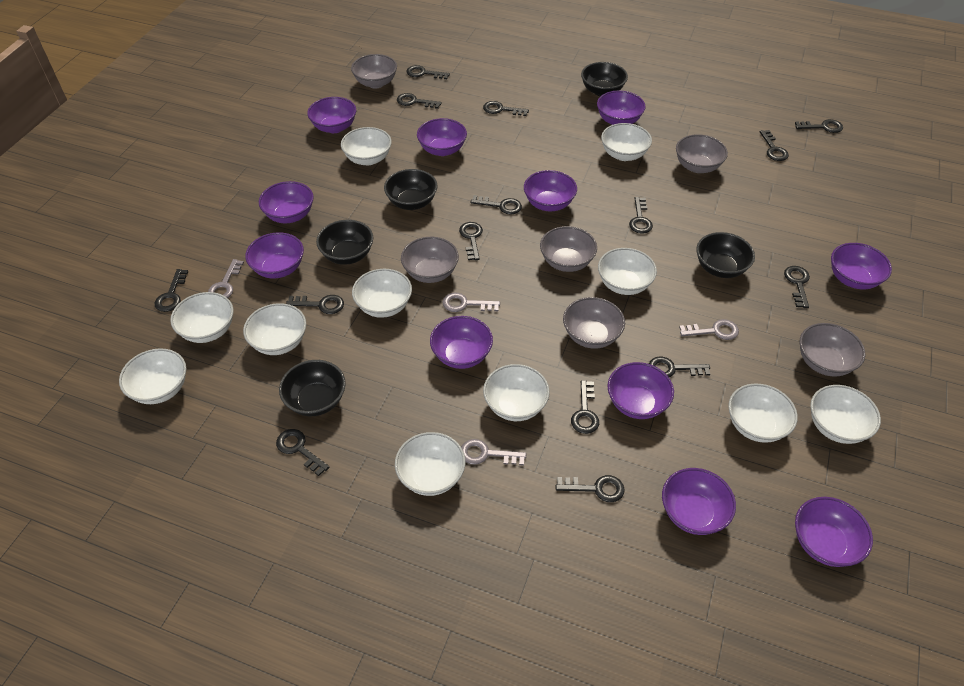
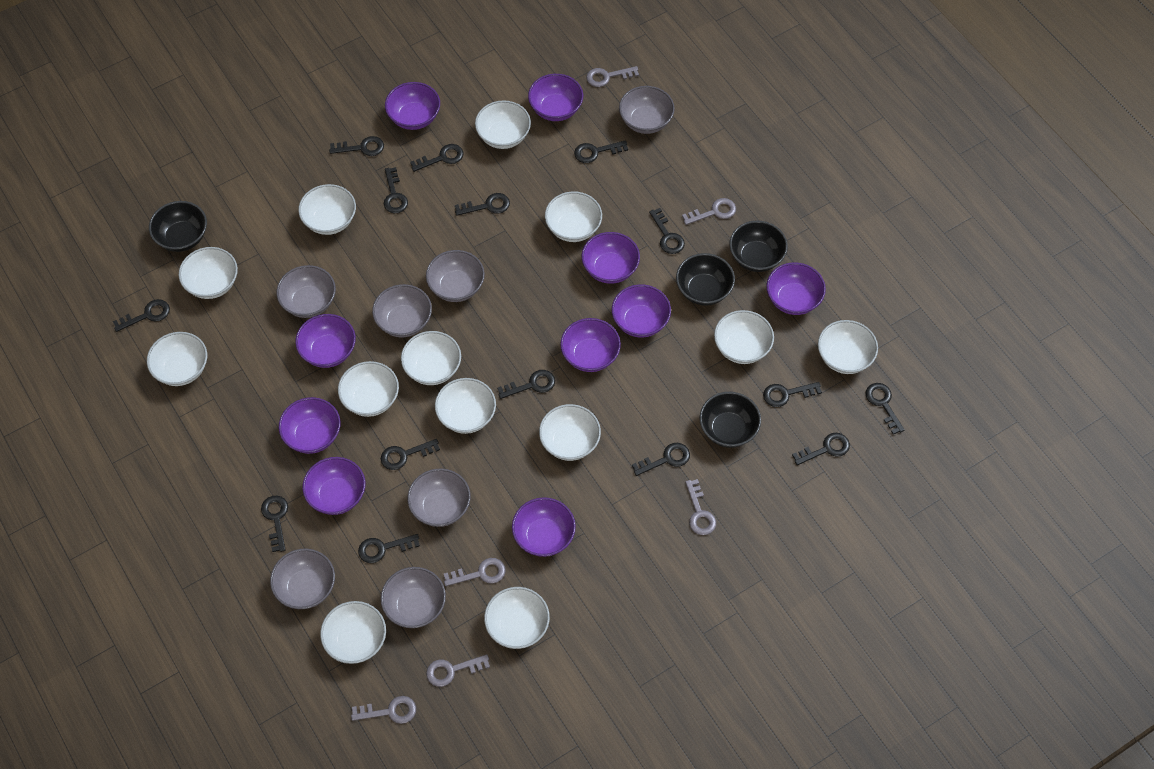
black bowl: [279,360,346,416] [316,220,374,265] [384,169,438,210] [581,62,628,96] [696,232,755,278] = 5 -> [149,201,207,252] [676,253,735,306] [700,392,761,448] [729,220,788,272] = 4
grey bowl: [351,54,397,88] [401,237,459,283] [540,226,597,272] [563,297,625,349] [676,134,728,173] [799,323,865,377] = 6 -> [270,549,335,609] [276,265,336,318] [372,284,432,337] [381,567,446,628] [407,468,471,527] [426,250,485,302] [619,86,675,134] = 7
grey key: [208,259,244,298] [443,293,500,312] [461,439,526,466] [679,319,739,340] = 4 -> [351,696,416,724] [426,654,490,687] [444,558,506,586] [586,66,639,87] [682,198,736,225] [685,479,716,535] = 6
purple bowl: [245,232,304,278] [259,181,314,223] [307,97,356,133] [417,118,467,156] [430,316,493,369] [524,170,577,211] [597,91,646,125] [607,362,674,419] [662,468,736,535] [795,497,873,567] [831,243,892,289] = 11 -> [279,397,341,454] [295,314,356,368] [302,457,365,515] [385,82,440,130] [512,497,576,557] [528,74,583,121] [560,318,621,372] [582,232,640,284] [612,284,671,338] [766,262,826,315] = 10
white bowl: [119,348,186,404] [170,292,233,343] [243,303,306,355] [341,127,392,165] [352,269,412,318] [395,432,466,496] [483,364,550,421] [598,248,657,295] [601,123,652,161] [728,383,798,443] [810,385,881,444] = 11 -> [147,332,207,386] [179,247,238,299] [298,184,356,235] [320,601,386,664] [338,361,399,417] [401,331,461,385] [435,378,496,434] [475,100,531,149] [484,587,550,649] [539,404,601,461] [545,191,602,242] [714,310,774,364] [818,320,878,374] = 13

